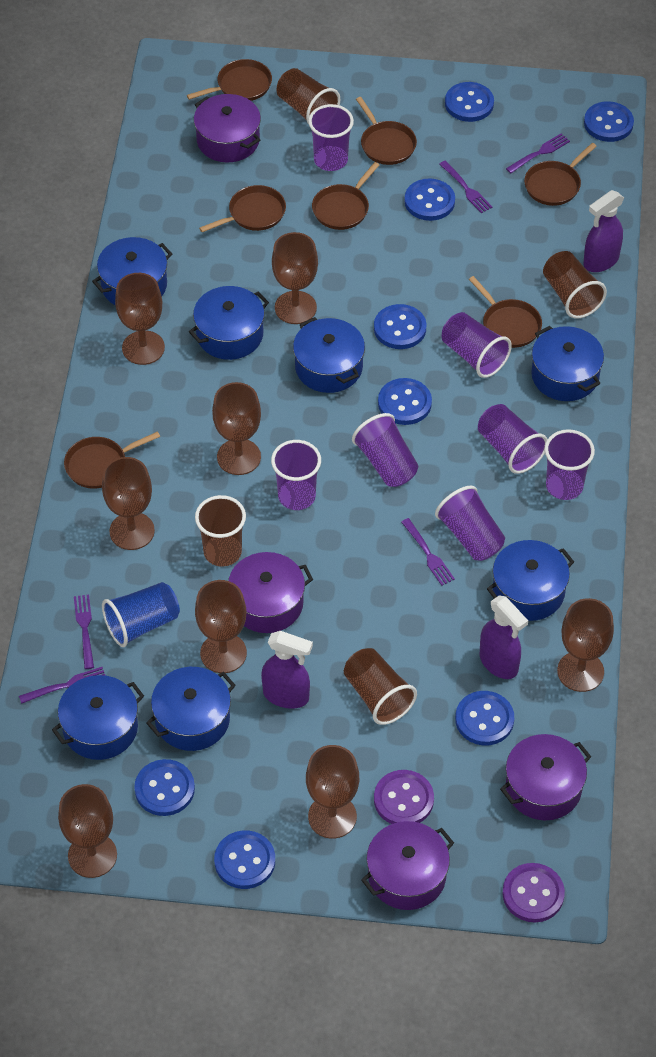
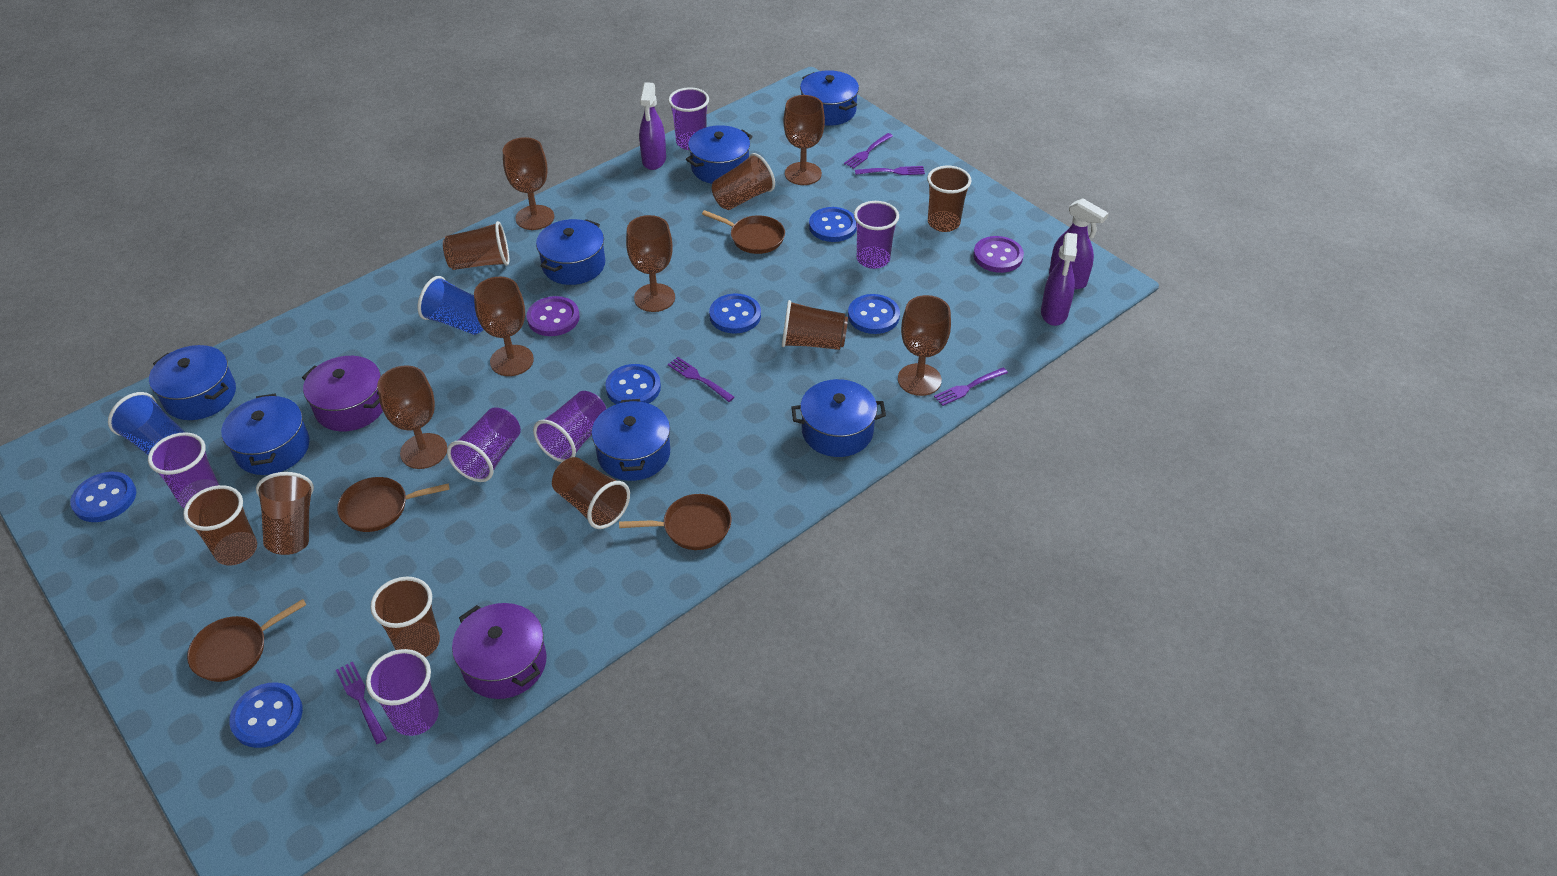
blue button: [134,759,195,816] [214,830,275,889] [374,304,426,349] [378,378,432,425] [404,179,455,221] [445,82,494,122] [455,691,514,745] [584,101,634,142] = 8 -> [70,472,136,522] [229,682,303,748] [605,364,661,404] [709,294,761,333] [809,207,857,242] [848,294,900,334] = 6
blue cup: [102,582,180,647] = 1 -> [108,392,185,455] [418,276,484,335] = 2
brown cup: [195,495,246,567] [276,68,340,124] [344,648,417,725] [543,251,607,318] = 4 -> [183,485,257,565] [256,472,314,555] [370,577,440,657] [443,221,509,270] [552,457,630,529] [712,153,775,210] [782,300,848,350] [927,166,971,232] = 8
brown goblet: [58,784,117,878] [102,457,155,550] [115,273,165,365] [195,580,247,673] [212,382,261,475] [272,232,318,324] [306,745,359,839] [557,598,614,692] = 8 -> [377,365,447,469] [474,277,534,376] [503,137,554,230] [626,215,675,312] [783,95,825,185] [898,295,951,396] = 6
brown pan: [64,431,160,489] [187,59,272,101] [199,185,286,232] [312,162,379,230] [356,97,417,165] [469,276,542,348] [524,143,597,206] = 7 -> [187,599,307,682] [337,477,449,532] [619,494,731,550] [702,210,785,254] = 4
purple cup: [271,440,321,510] [308,104,354,171] [352,413,418,487] [435,486,505,561] [442,312,512,378] [478,404,548,474] [545,429,595,500] = 7 -> [148,432,219,508] [366,649,439,736] [447,407,521,482] [533,391,606,462] [668,87,709,150] [854,201,899,269] = 6
purple pot: [194,94,261,162] [228,552,313,633] [361,821,454,910] [500,734,591,820] = 4 -> [302,356,383,431] [452,603,547,699] = 2

